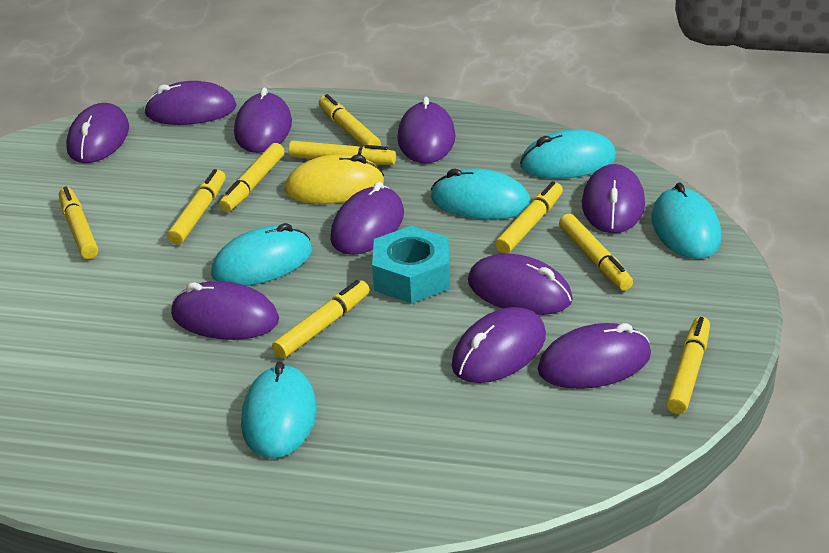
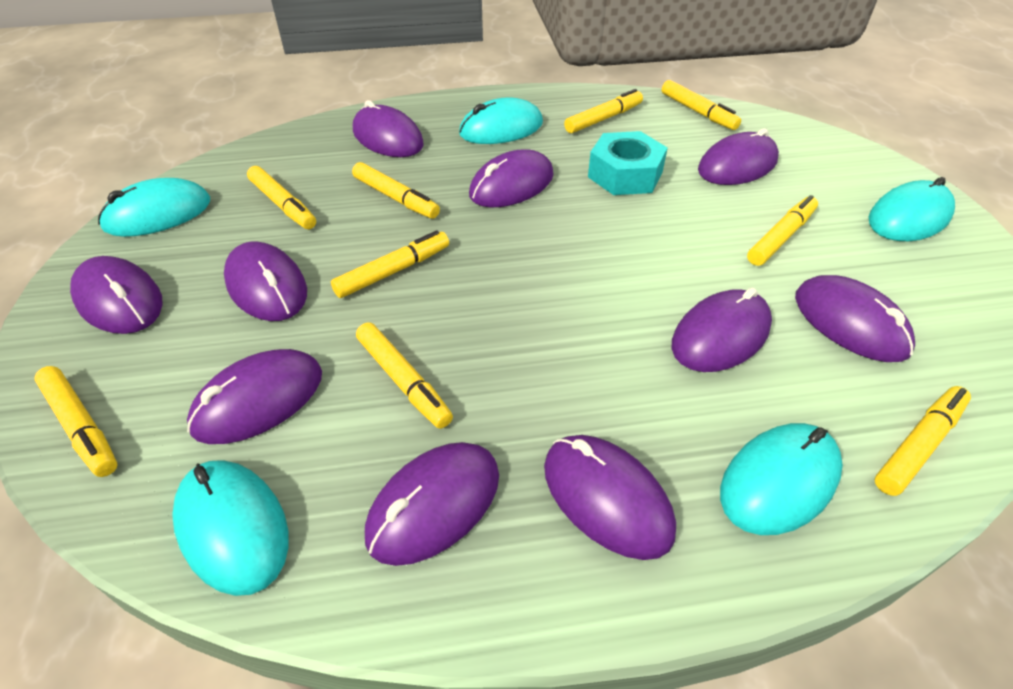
yellow mouse: [285,154,384,204] = 1 -> none = 0

